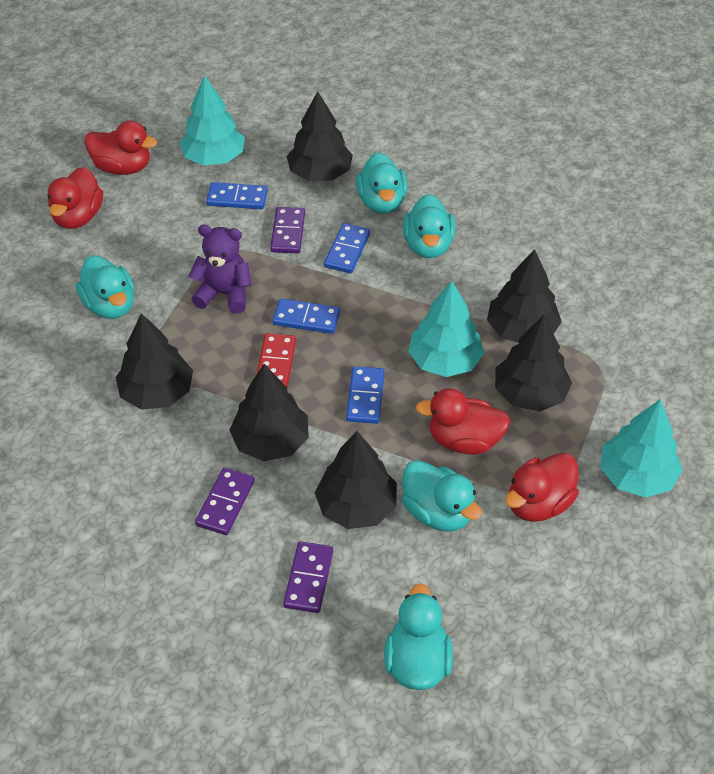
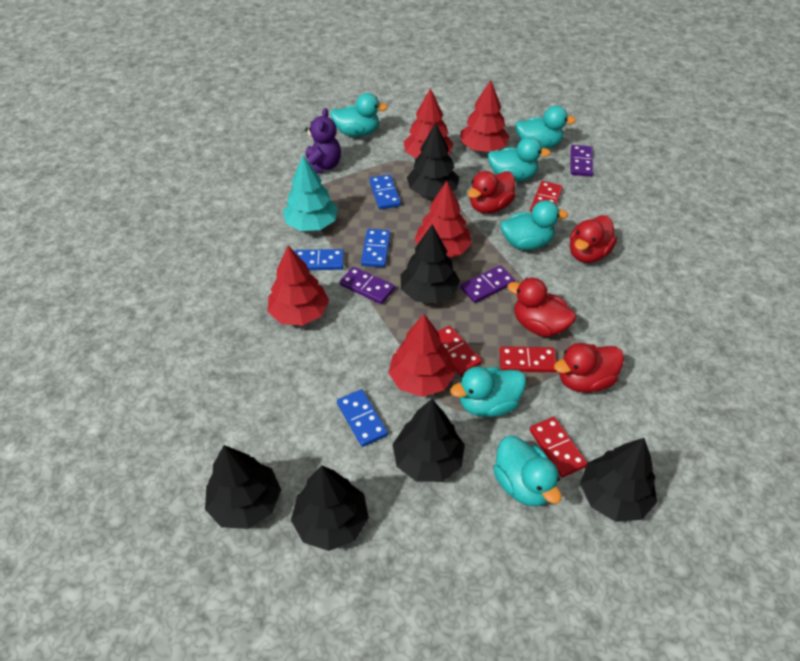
red domino: [256,333,296,387] = 1 -> [438,326,482,375] [499,346,557,372] [530,181,563,212] [530,417,587,477] = 4
red tree: none = 0 -> [268,246,329,326] [388,314,455,397] [403,88,454,158] [414,181,472,257] [460,80,510,152] = 5
turquoise duck: [76,255,135,319] [356,152,408,214] [384,583,453,690] [402,460,482,532] [403,194,455,258] = 5 -> [330,93,388,137] [450,366,526,417] [488,137,551,181] [493,436,561,507] [501,200,568,250] [516,105,576,149] = 6
turquoise tree: [179,75,245,166] [408,281,484,377] [600,399,683,498] = 3 -> [283,155,338,231] = 1

